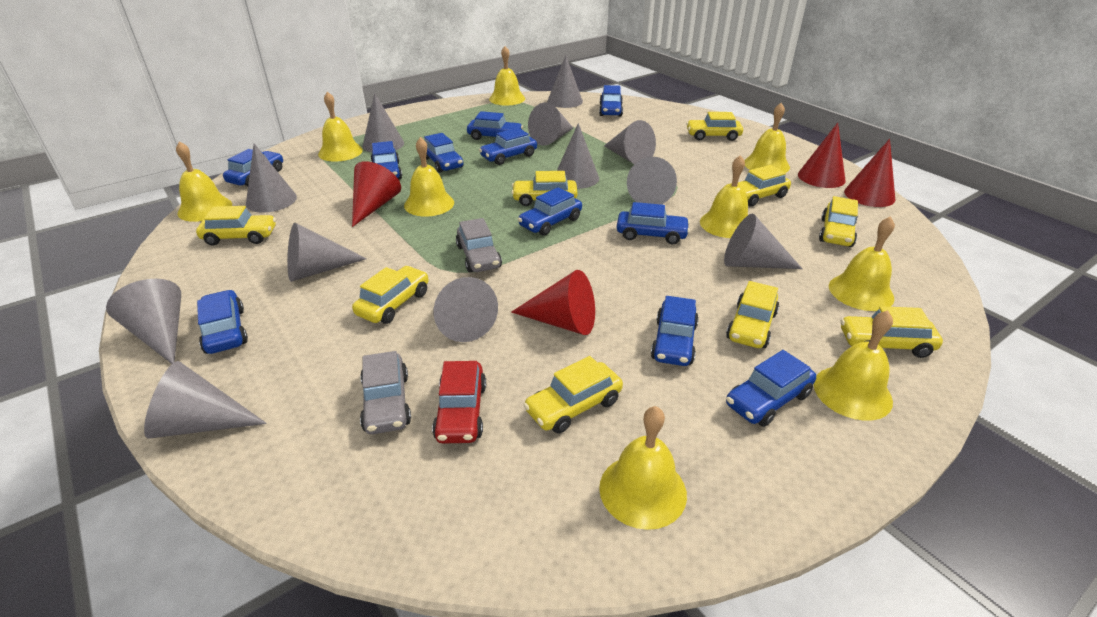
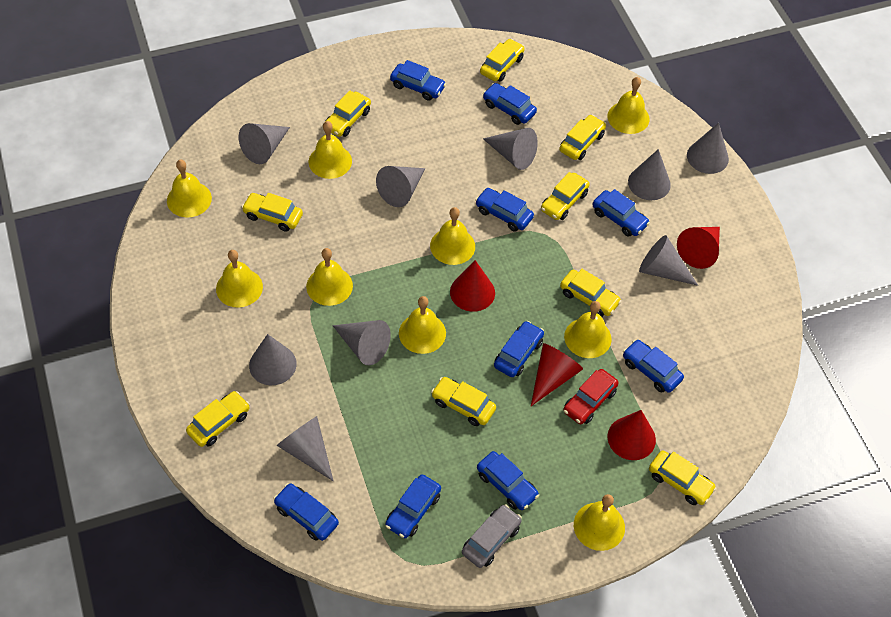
blue car: [197,290,248,354] [223,149,283,187] [370,141,402,179] [424,133,464,173] [467,111,523,140] [479,128,537,165] [518,187,582,236] [599,85,623,117] [617,202,690,244] [651,296,699,366] [726,350,816,427] = 11 -> [273,483,339,541] [385,474,441,538] [390,60,446,101] [475,188,534,232] [477,451,539,510] [483,83,537,125] [494,321,544,377] [592,189,650,237] [623,339,684,393] = 9
grey car: [360,351,411,434] [456,218,502,273] = 2 -> [462,504,522,568] = 1
grey cone: [106,279,181,364] [144,361,267,439] [246,144,297,212] [287,223,367,282] [362,93,404,153] [434,277,498,342] [528,102,573,146] [547,56,583,108] [557,123,599,189] [604,120,656,164] [627,157,677,205] [724,214,803,269] = 12 -> [239,123,290,164] [249,334,297,385] [277,416,334,481] [332,320,391,365] [376,166,425,207] [483,128,538,170] [628,149,671,200] [639,235,698,286] [687,123,729,174] = 9

